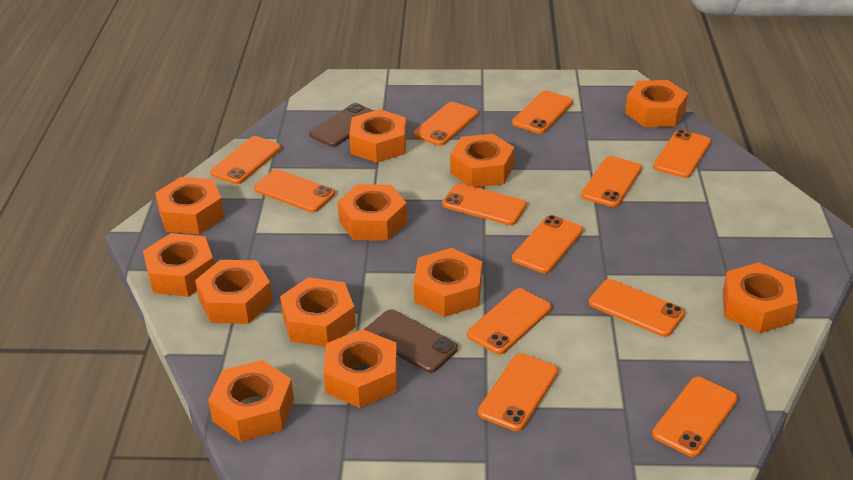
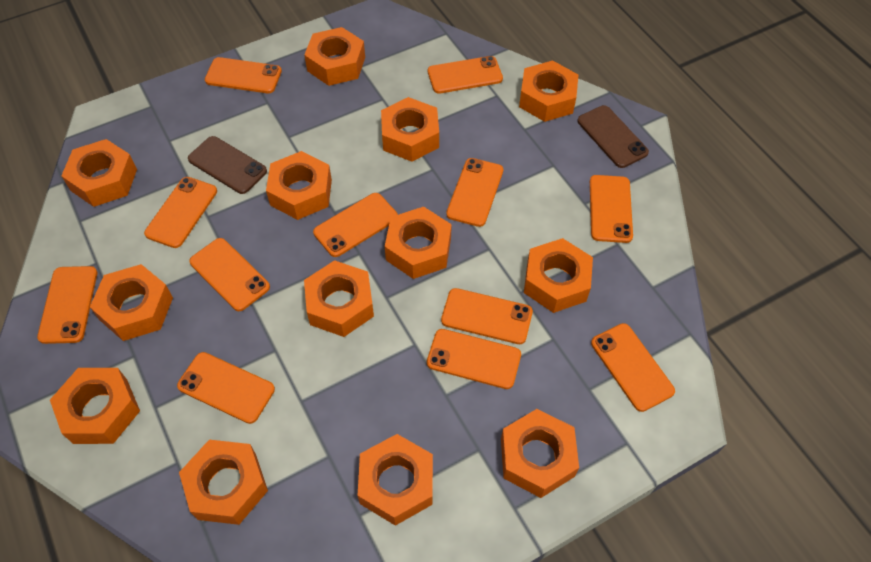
orange nut: [143,233,214,297] [155,177,224,234] [195,260,273,324] [208,360,294,442] [280,277,356,347] [323,329,397,408] [337,184,407,241] [349,109,407,163] [414,248,482,317] [450,134,514,187] [625,80,688,127] [722,262,798,333] = 12 -> [50,368,140,444] [61,139,137,207] [90,264,173,341] [179,440,268,525] [266,151,332,220] [304,27,365,86] [304,260,374,337] [358,434,433,526] [381,97,439,162] [385,207,452,279] [501,409,579,498] [519,60,578,122] [524,238,593,313] = 13

